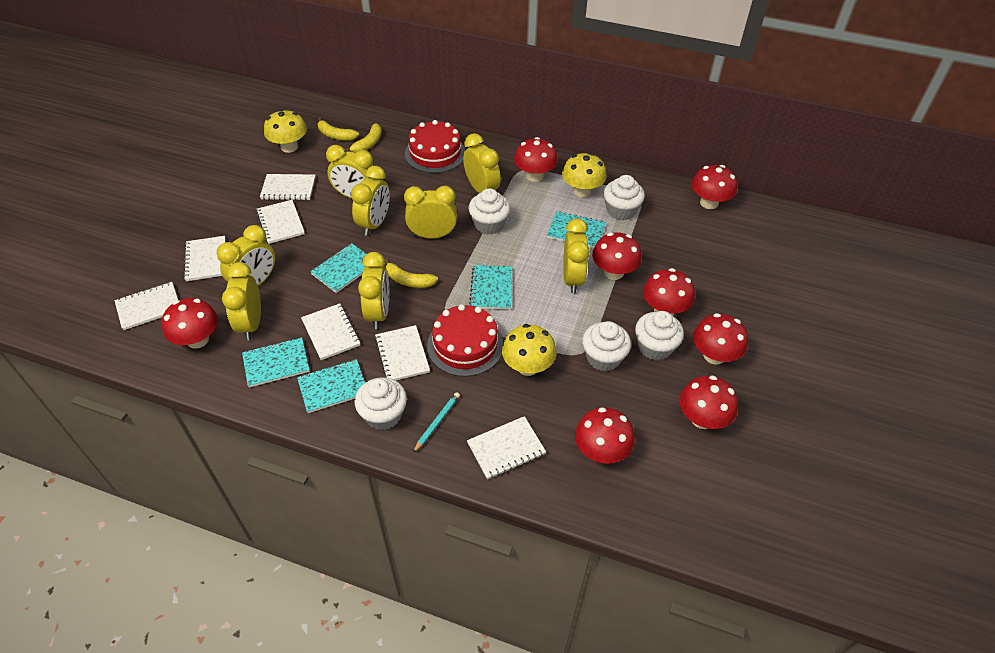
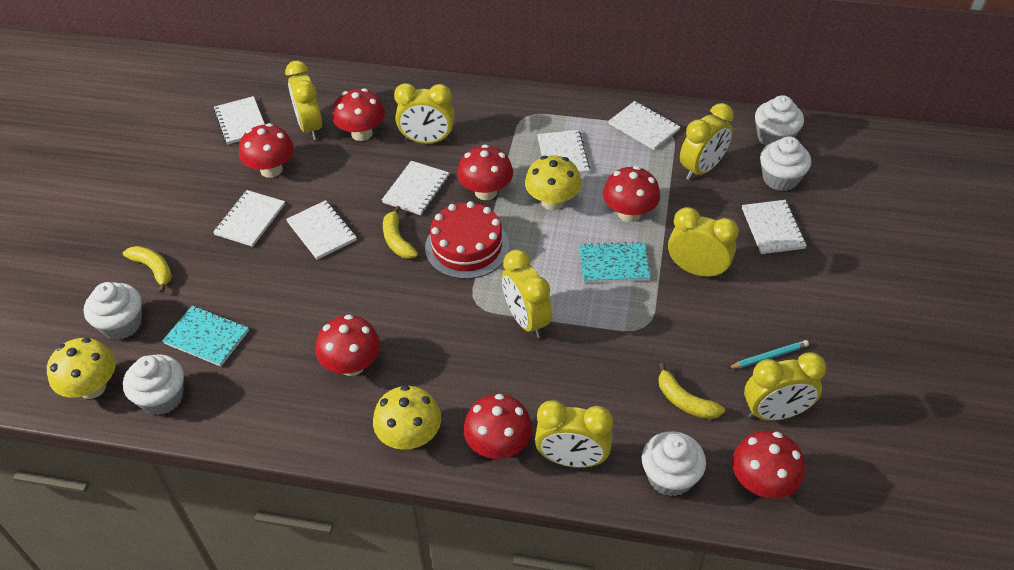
red cake: [405,120,465,173] [427,304,504,377] = 2 -> [425,201,509,279] = 1
red mushroom: [162,298,218,349] [514,137,558,182] [575,407,635,464] [592,232,642,280] [643,268,695,316] [679,375,738,429] [691,165,737,209] [693,313,748,365] = 8 -> [239,123,294,178] [316,314,380,376] [332,88,385,141] [457,144,513,200] [464,394,533,459] [603,166,660,222] [732,430,805,498] = 7
turquoise notebook: [242,337,310,387] [297,359,365,413] [310,243,367,293] [469,265,513,310] [547,211,606,248] = 5 -> [162,306,249,367] [579,241,650,283] = 2
yellow clock: [217,225,275,286] [222,262,261,340] [326,145,373,198] [351,166,390,236] [358,252,389,329] [404,186,457,239] [463,133,501,193] [563,219,590,293] = 8 -> [285,61,322,140] [394,83,455,144] [502,249,552,338] [535,400,613,468] [668,207,739,279] [680,103,734,180] [744,352,826,421] = 7

